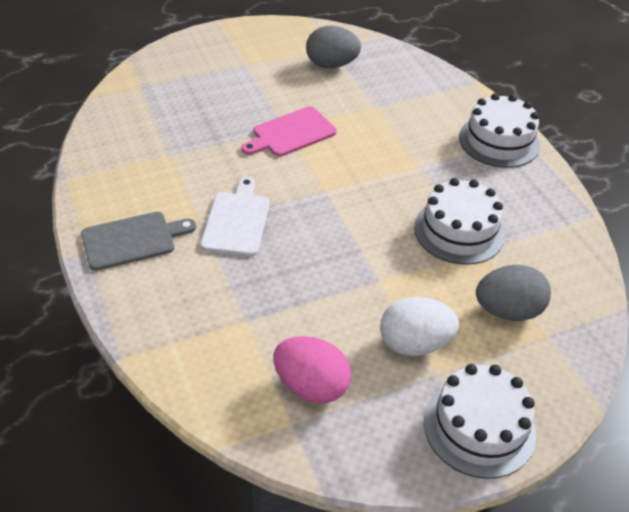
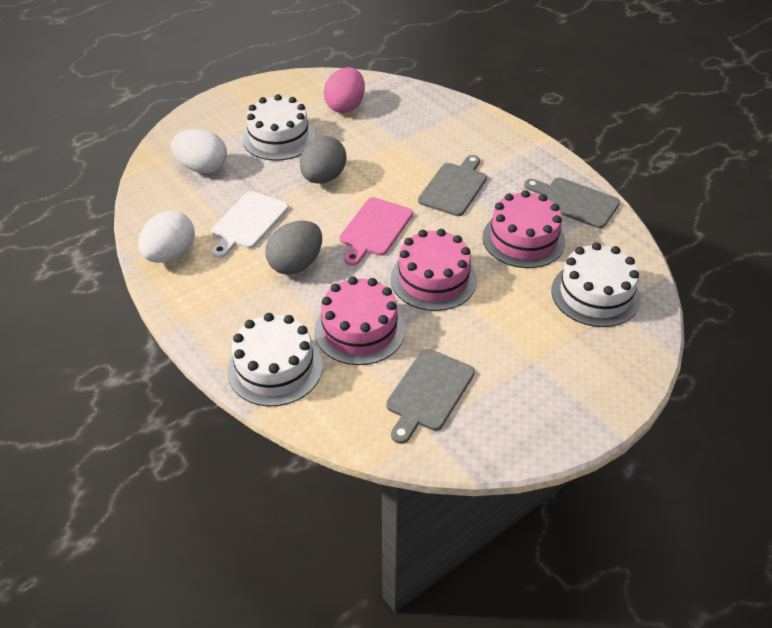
grey cutting board: [81,212,196,271] = 1 -> [386,348,475,444] [418,155,487,216] [524,177,620,228] = 3
pink cake: none = 0 -> [314,277,406,365] [391,229,477,311] [482,190,565,268] = 3
white egg: [380,297,459,356] = 1 -> [138,211,195,263] [171,129,227,173] = 2

